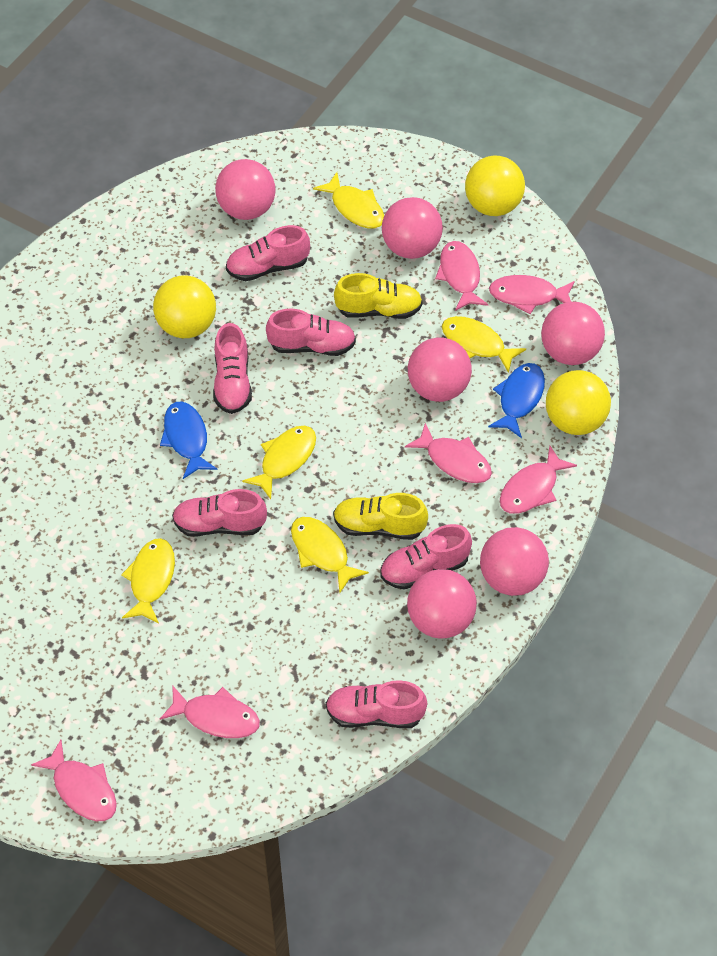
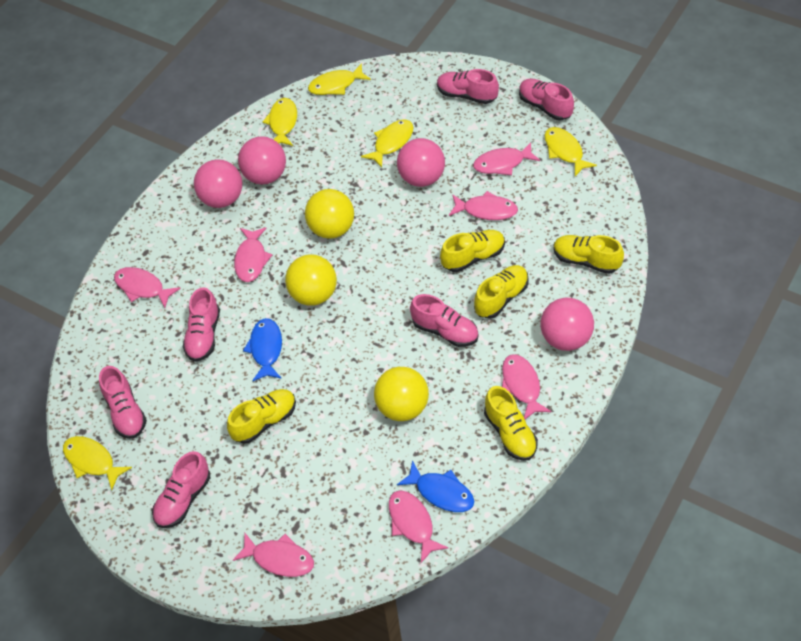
pink ball: [215,159,275,220] [382,197,443,259] [407,569,477,639] [408,338,472,402] [480,527,549,596] [541,302,605,365] = 6 -> [194,159,242,208] [238,136,286,185] [397,138,445,187] [541,298,594,351] = 4
pink fish: [31,740,117,821] [160,686,260,738] [405,423,492,483] [435,241,488,311] [489,275,575,314] [500,446,577,514] = 6 -> [114,267,181,308] [233,532,314,577] [234,227,272,282] [389,490,448,563] [449,191,518,220] [473,142,540,175] [502,354,551,419] = 7
yellow shoe: [333,493,428,540] [334,273,423,319] = 2 -> [227,389,296,444] [440,230,505,272] [474,265,529,319] [484,386,538,461] [554,235,624,274] = 5

